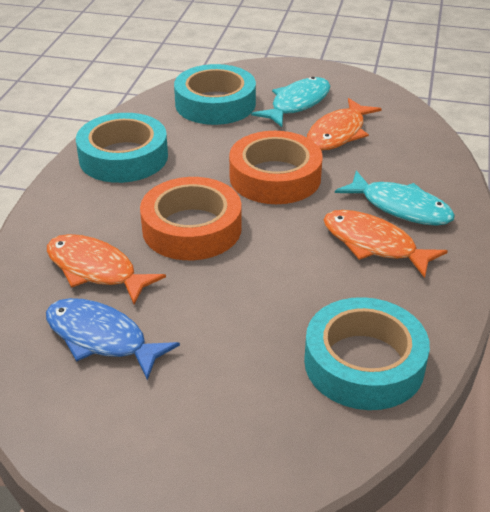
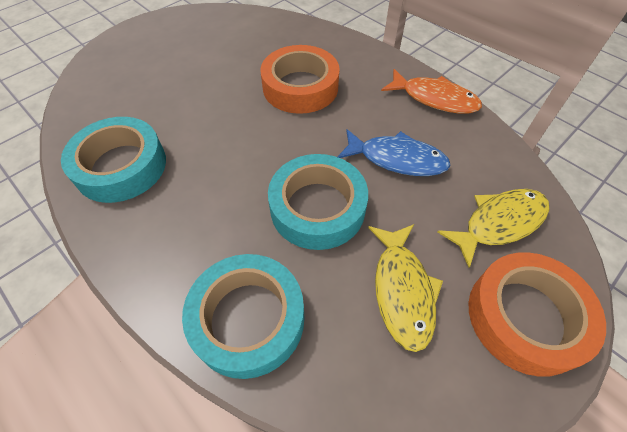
orange fish: [47,234,166,305] [307,98,381,150] [323,210,448,278] = 3 -> [381,69,482,114] = 1
turquoise fish: [251,77,330,127] [335,171,455,226] = 2 -> none = 0
yellow fish: none = 0 -> [368,224,443,352] [438,189,549,268] = 2

